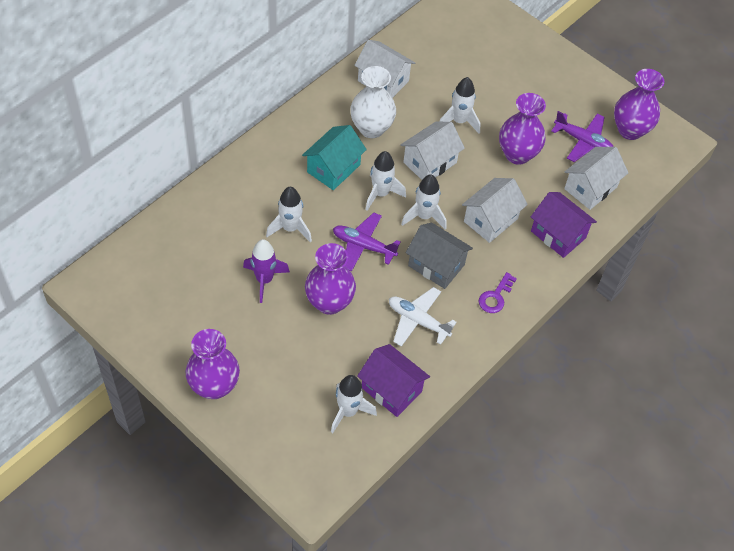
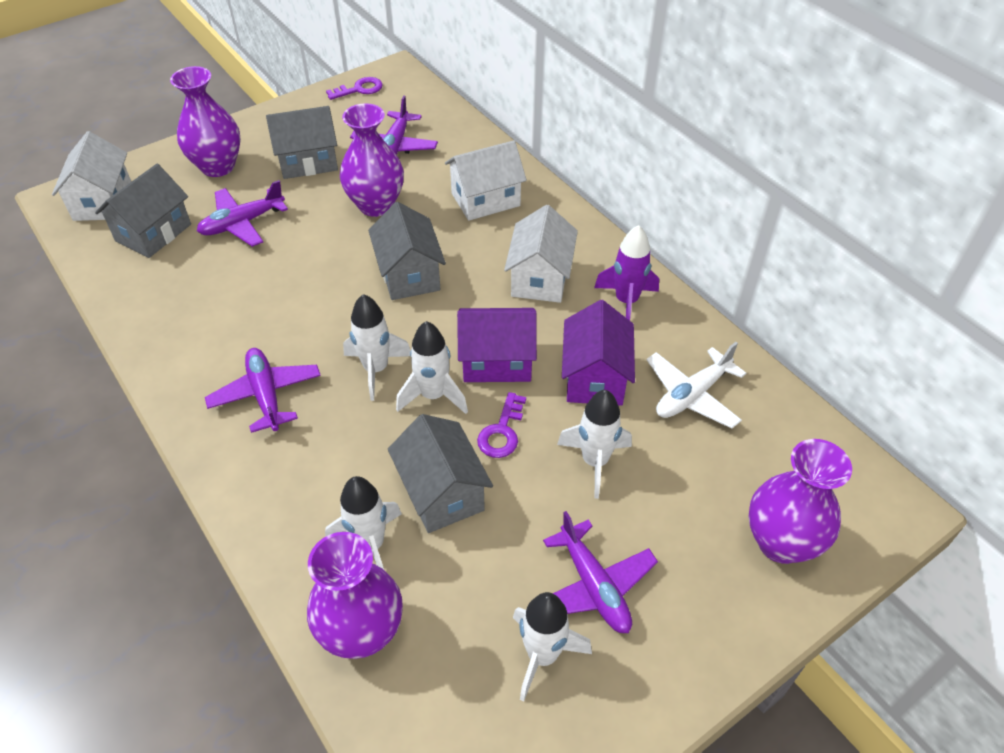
grey house: [406,222,473,289] = 1 -> [95,164,191,258] [266,106,338,179] [368,202,446,300] [388,414,493,533] = 4
purple key: [479,272,517,313] = 1 -> [326,77,383,100] [477,392,526,458] = 2
purple plane: [333,213,401,271] [551,111,613,162] = 2 -> [197,180,288,247] [205,348,321,433] [350,95,438,155] [543,511,658,633] = 4
turquoise house: [302,125,367,190] = 1 -> none = 0
white house: [354,40,415,98] [401,122,465,180] [462,178,528,243] [564,147,628,210] = 4 -> [52,131,131,221] [445,140,527,221] [504,205,578,303] = 3
white vase: [350,66,396,138] = 1 -> none = 0

